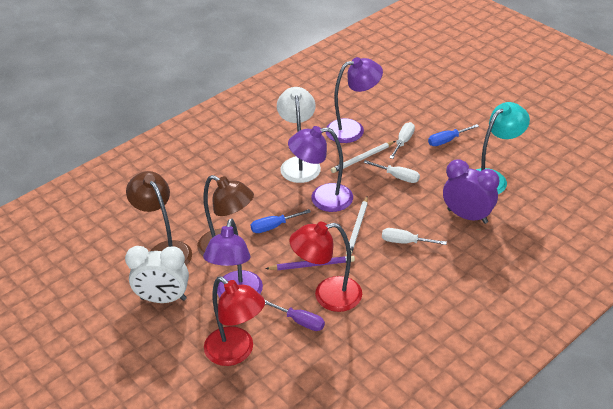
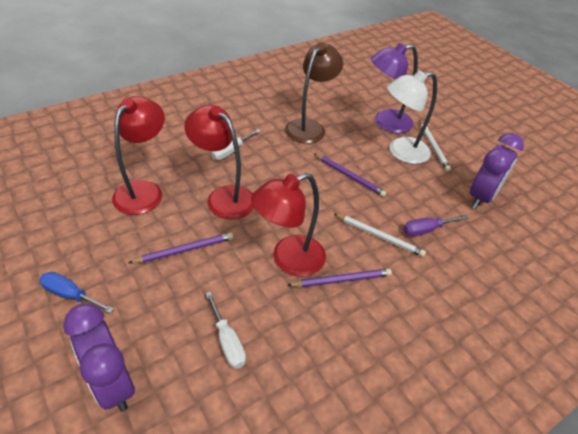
blue screwdriver: [250,209,311,233] [428,124,479,146] = 2 -> [40,272,114,314] = 1
brown lamp: [126,171,192,266] [197,175,254,256] = 2 -> [285,42,343,144] = 1
purple clock: [443,159,499,224] = 1 -> [63,304,135,412] [470,133,524,209] = 2
purple lamp: [203,218,263,298] [288,126,353,212] [326,57,383,143] = 3 -> [371,43,418,133] = 1
purple pencil: [265,256,355,270] = 1 -> [128,233,234,263] [287,269,392,287] [314,153,387,197] = 3
red lamp: [204,277,265,366] [289,222,362,312] = 2 -> [112,96,165,215] [184,105,254,220] [251,173,326,277] = 3
turquoise lamp: [476,102,530,194] = 1 -> none = 0
white clock: [125,246,189,303] = 1 -> none = 0
white screwdriver: [364,160,420,183] [382,228,447,245] [389,122,415,159] = 3 -> [206,292,246,369] [211,129,261,160] = 2

